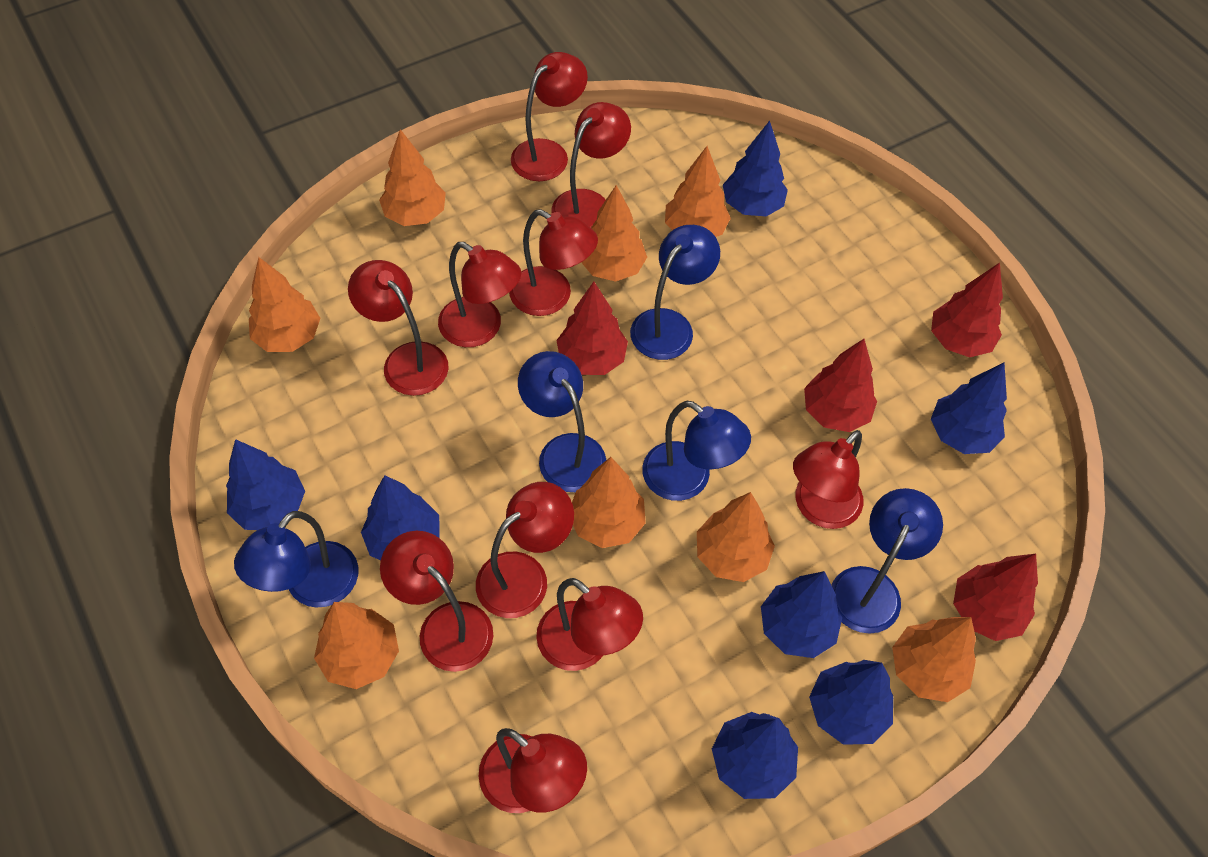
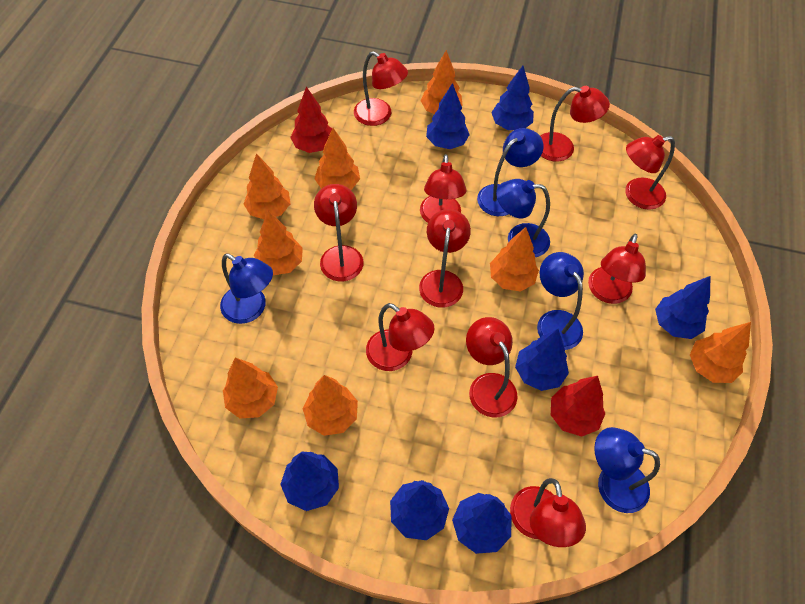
red tree: [556,282,628,375] [804,339,877,432] [931,263,1003,357] [953,554,1038,641] = 4 -> [290,87,332,153] [551,376,605,437] = 2

